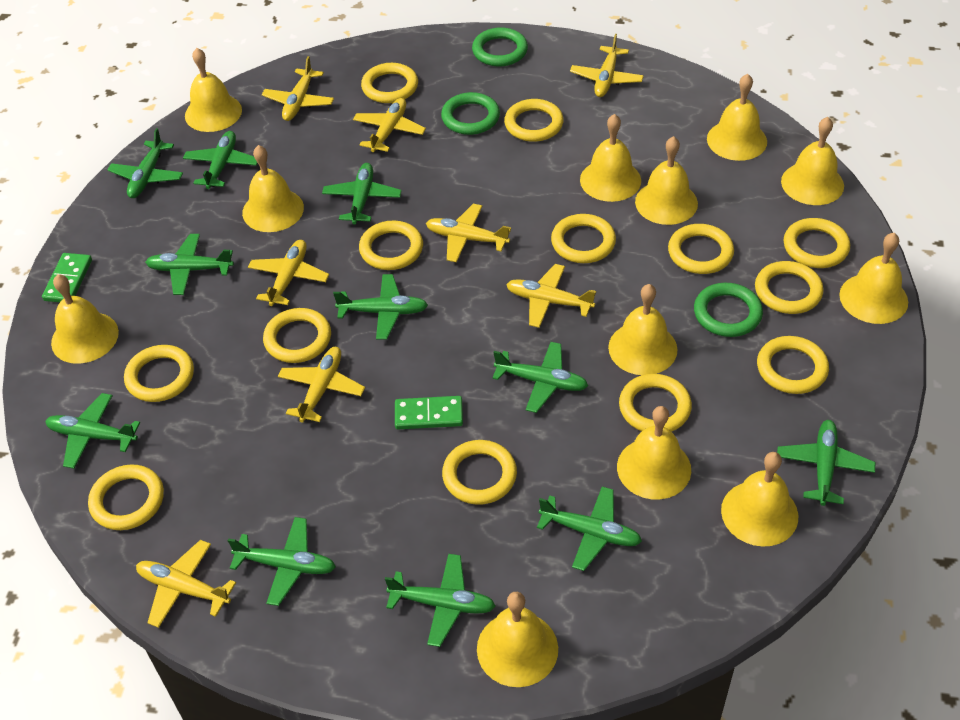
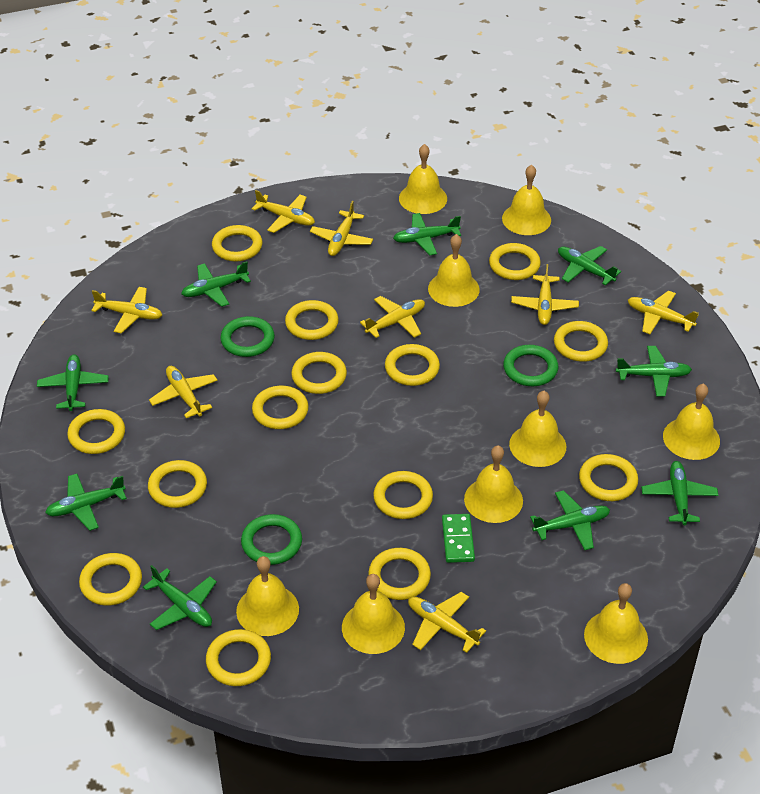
green domino: [42,253,92,302] [395,396,463,429] = 2 -> [442,514,475,563] = 1
green plane: [45,393,140,469] [107,128,183,198] [145,234,234,295] [183,131,258,189] [227,517,336,606] [322,163,402,225] [333,274,428,340] [385,554,496,647] [492,342,588,413] [537,487,642,571] [777,420,876,506] = 11 -> [37,354,109,411] [45,474,127,531] [143,565,217,630] [181,261,251,307] [393,213,461,256] [530,490,610,550] [558,246,621,285] [616,346,692,397] [641,461,718,525] = 9
yellow bell: [51,274,119,364] [185,48,242,132] [242,145,304,232] [477,592,558,687] [580,114,641,202] [608,284,678,375] [617,406,691,500] [635,136,698,225] [707,74,767,161] [721,452,798,547] [781,117,844,205] [839,233,908,324] = 12 -> [236,556,299,636] [342,574,405,654] [399,144,447,214] [428,234,480,307] [464,445,523,523] [502,165,551,235] [509,391,566,467] [584,583,648,664] [663,383,720,460] = 9
yellow ring: [88,465,164,530] [124,345,194,402] [263,308,331,363] [359,221,423,270] [361,63,418,103] [442,440,517,505] [504,99,564,142] [551,214,616,263] [619,374,692,432] [668,224,734,274] [755,261,824,314] [757,336,829,394] [784,218,850,268] = 13 -> [67,409,125,454] [79,553,142,606] [148,460,207,508] [206,629,271,686] [212,225,263,262] [252,386,309,429] [285,300,339,340] [291,352,347,394] [368,548,431,600] [373,471,433,519] [385,344,440,386] [489,243,541,280] [554,321,608,362] [579,454,638,501] = 14

